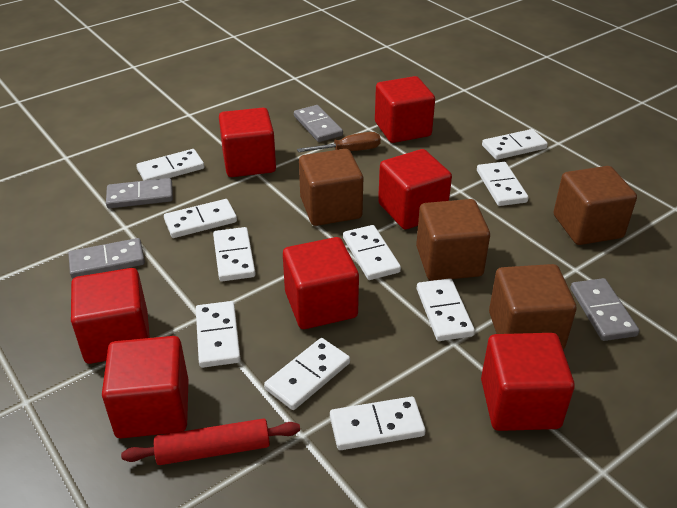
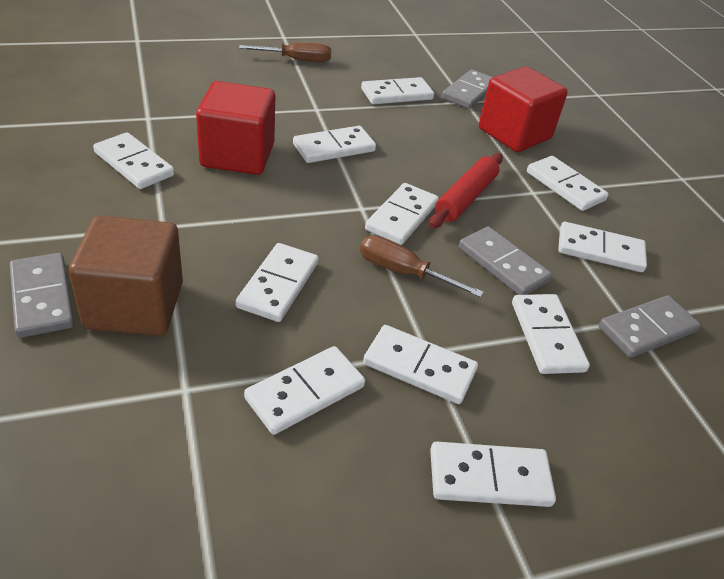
brown cube: [299,149,363,226] [416,199,490,281] [489,264,577,350] [554,166,637,245] = 4 -> [69,215,183,336] = 1
brown screwdriver: [297,132,381,152] = 1 -> [239,42,331,62] [360,236,484,298] = 2
red cube: [71,268,150,364] [102,336,189,438] [219,108,276,177] [283,237,359,329] [375,76,435,143] [378,149,452,229] [481,333,575,431] = 7 -> [196,81,275,175] [479,66,568,152] = 2
white domino: [136,149,204,181] [164,199,237,238] [196,301,241,368] [213,227,256,281] [264,338,350,410] [330,397,426,450] [343,225,401,280] [417,278,475,341] [477,162,529,206] [482,129,548,160] = 10 -> [93,132,174,189] [236,243,319,322] [244,346,365,435] [293,126,376,163] [361,77,434,104] [363,325,478,404] [365,183,439,245] [430,441,556,507] [512,294,590,374] [527,156,609,211] [558,222,647,272] = 11

